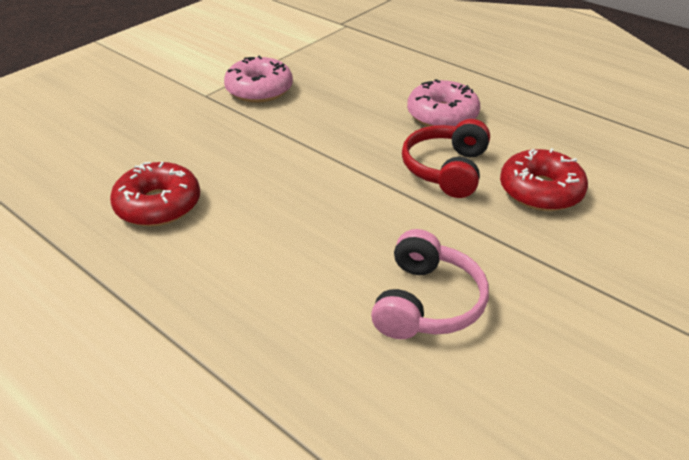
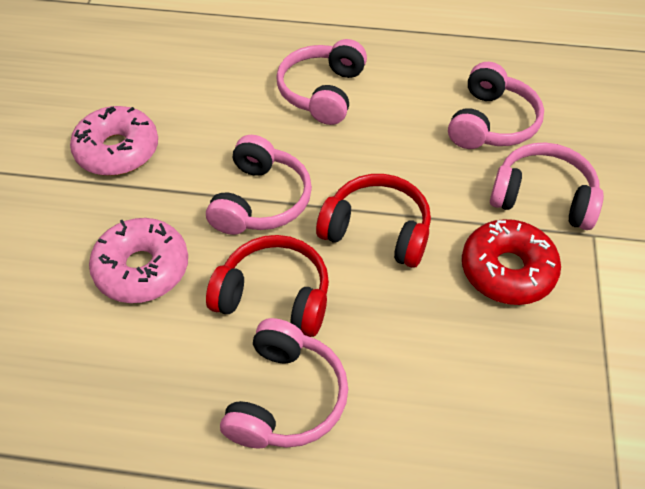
pink headphones: [371,229,489,339] = 1 -> [206,135,312,235] [220,318,348,448] [276,39,367,125] [448,62,544,149] [490,142,604,230] = 5
red donut: [110,162,200,227] [500,148,588,211] = 2 -> [462,219,561,305] = 1
red headphones: [402,119,490,198] = 1 -> [206,235,329,337] [316,174,431,268] = 2

